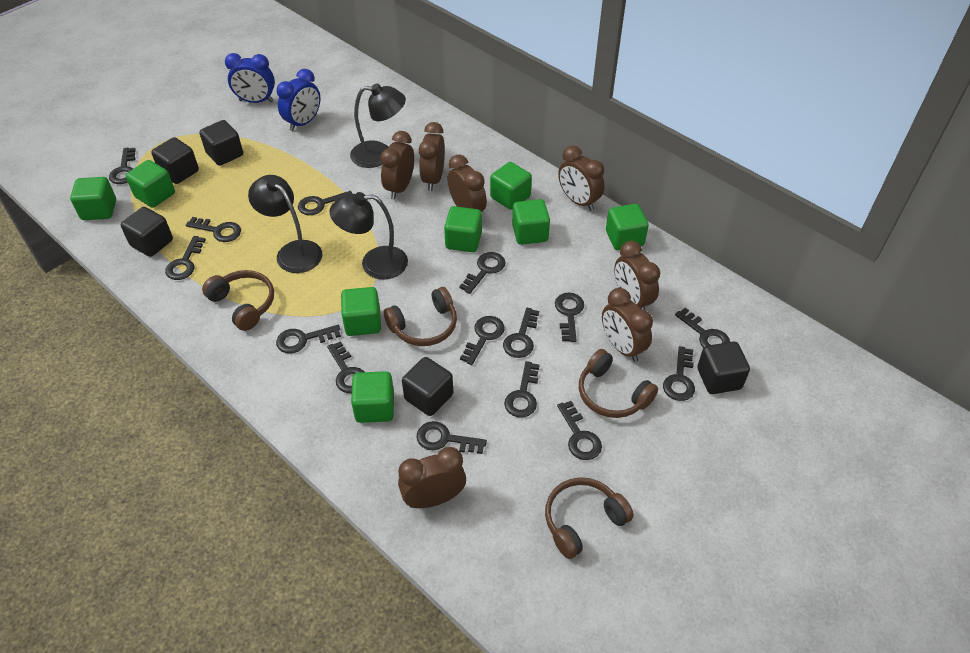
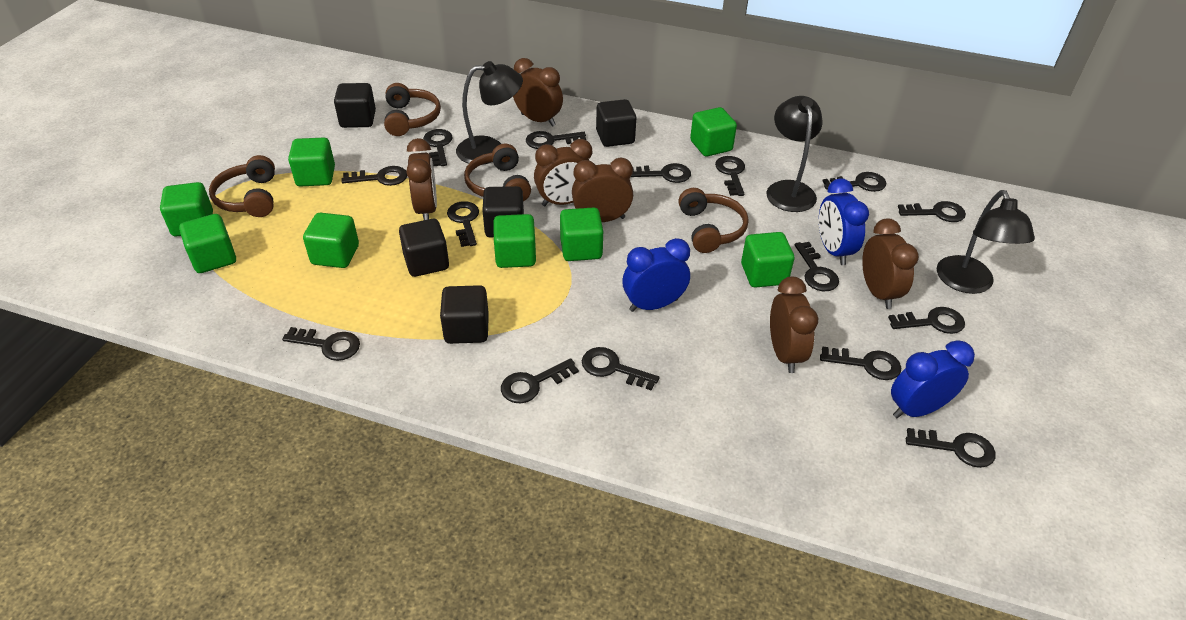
blue clock: [225,53,275,103] [277,69,321,131] = 2 -> [622,238,690,312] [819,178,869,265] [891,340,975,418] = 3
brown clock: [380,131,414,199] [398,447,466,508] [419,122,445,191] [448,154,487,212] [558,146,605,211] [602,288,653,362] [614,241,660,310] = 7 -> [406,138,437,220] [513,58,563,127] [534,139,592,206] [572,158,633,222] [770,277,818,373] [862,218,919,309] = 6

